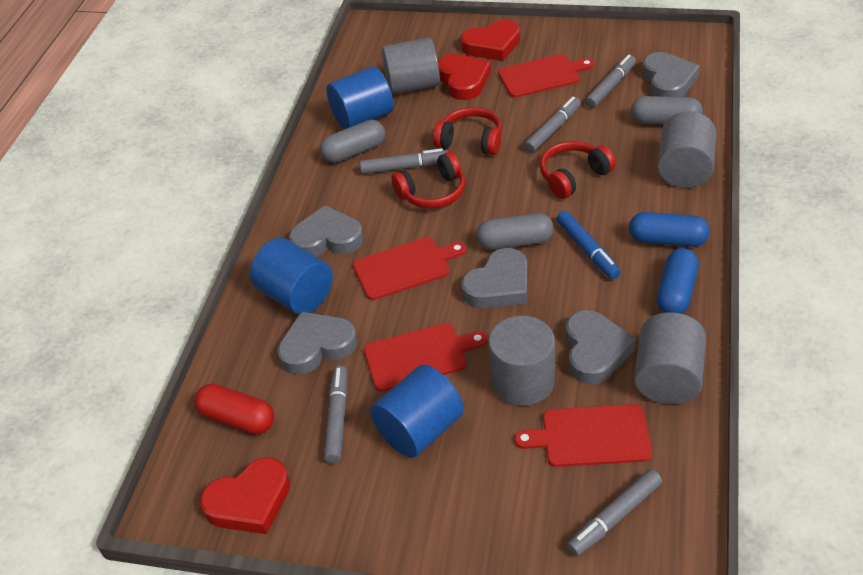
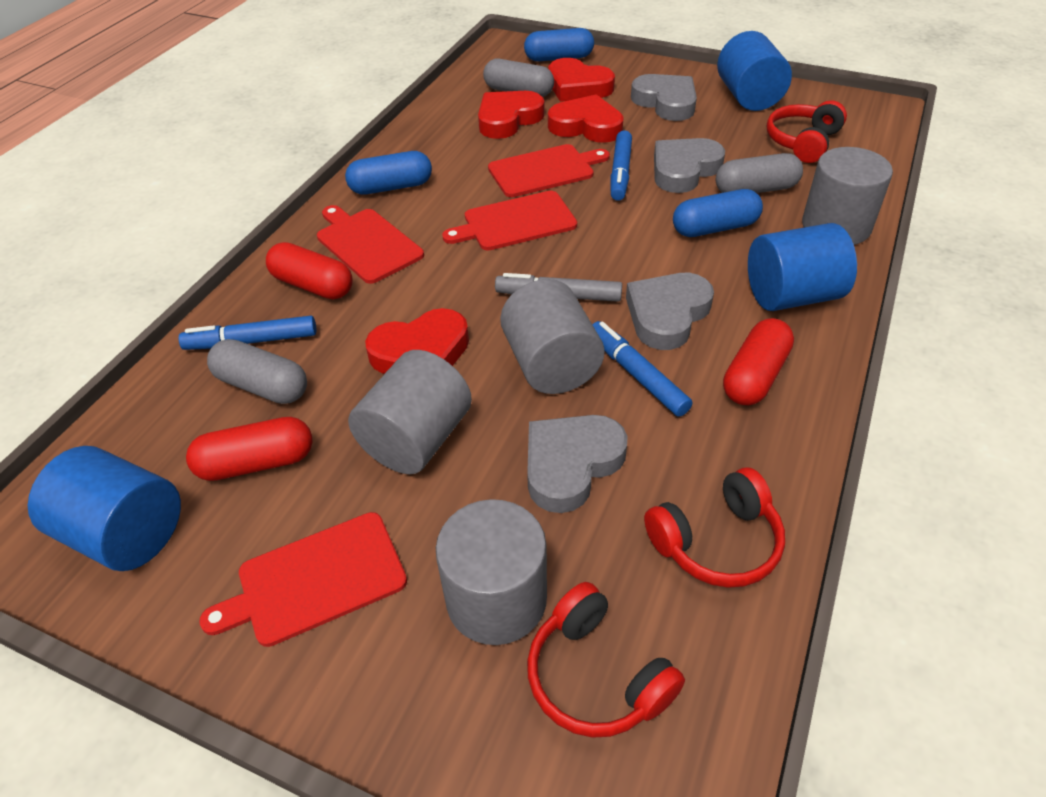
blue capsule: [629,212,710,247] [657,248,699,314] = 2 -> [345,151,432,195] [524,28,594,61] [673,189,763,237] = 3
blue marker: [556,211,621,279] = 1 -> [179,316,317,350] [592,321,692,417] [610,130,632,201] = 3
grey heart: [277,312,358,375] [289,205,364,257] [461,248,528,308] [566,310,636,384] [642,52,700,97] = 5 -> [527,415,628,513] [626,273,714,350] [631,74,697,121] [654,138,725,193] = 4
grey marker: [324,366,348,463] [360,148,448,174] [524,97,581,153] [567,469,662,556] [585,55,636,108] = 5 -> [495,273,622,302] = 1
red capsule: [194,384,274,434] = 1 -> [186,417,313,481] [266,242,353,299] [723,318,794,405] = 3
red heart: [200,458,290,534] [438,54,491,100] [461,20,520,61] = 3 -> [365,308,469,374] [478,91,545,139] [548,58,615,102] [548,94,624,143] = 4

